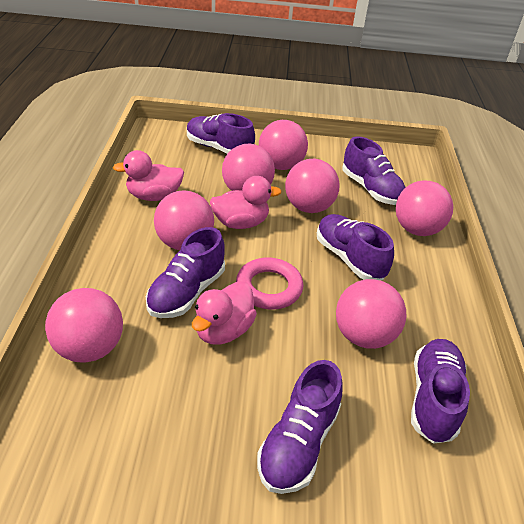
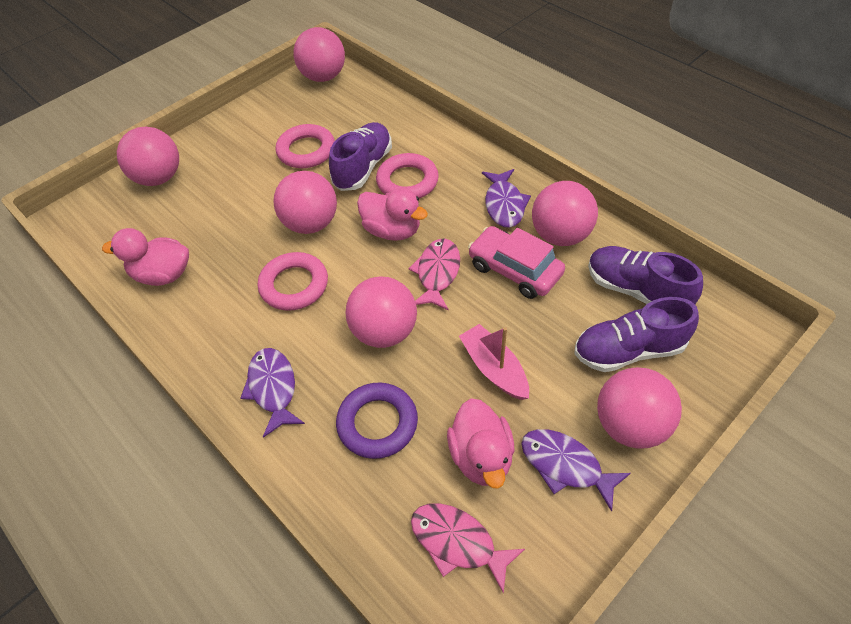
pink ball: [45,288,123,363] [154,190,214,250] [222,143,275,191] [259,120,308,170] [285,159,340,213] [336,279,407,349] [396,180,453,236] = 7 -> [117,126,179,186] [273,171,337,234] [293,27,345,82] [345,277,417,348] [532,181,598,246] [597,367,682,449] = 6
pink boat: none = 0 -> [459,324,529,400] = 1
pink car: none = 0 -> [468,226,565,299] = 1
pink fish: none = 0 -> [408,238,460,311] [411,503,525,594] = 2
pink ring: [236,258,304,309] = 1 -> [258,252,328,311] [276,124,335,168] [376,153,439,198] = 3
purple fish: none = 0 -> [240,348,305,438] [482,169,531,228] [521,429,631,512] = 3
purple ring: none = 0 -> [336,382,418,459] = 1
purple shoe: [146,227,225,318] [187,113,255,154] [257,360,343,494] [317,214,394,280] [342,136,406,205] [411,339,470,444] = 6 -> [329,122,392,191] [574,297,699,372] [588,246,703,304] = 3

